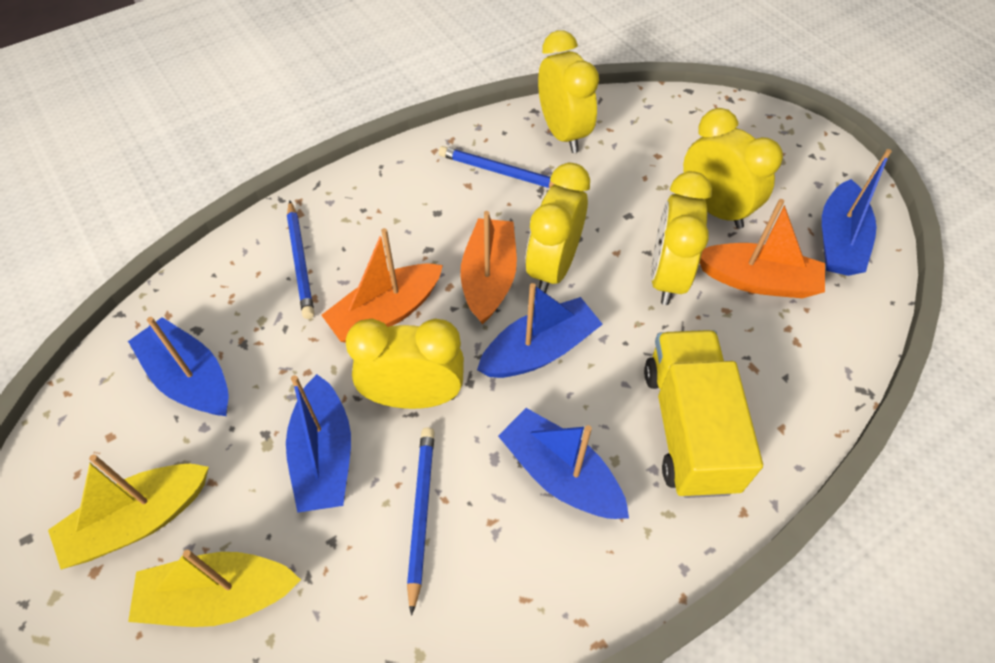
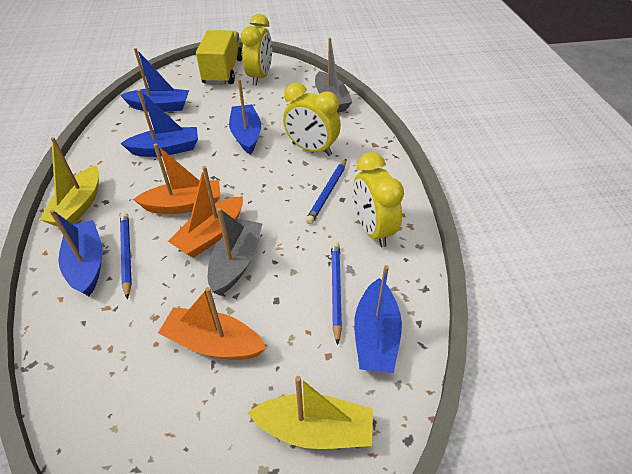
grey boat: none = 0 -> [208,208,262,296] [315,38,352,113] = 2
yellow clock: [346,318,464,409] [525,163,590,293] [538,30,599,153] [651,171,712,305] [683,108,783,229] = 5 -> [241,14,272,85] [283,83,341,156] [353,152,404,248] = 3

